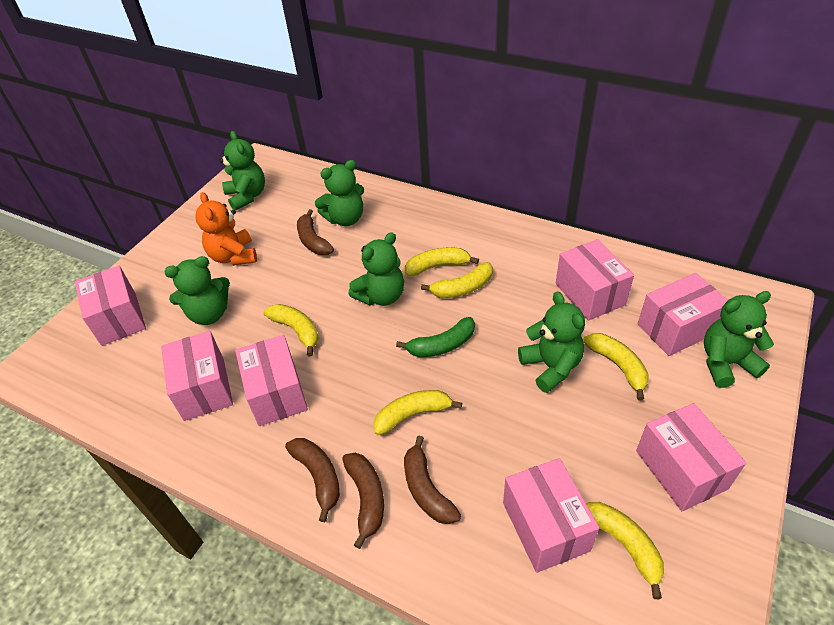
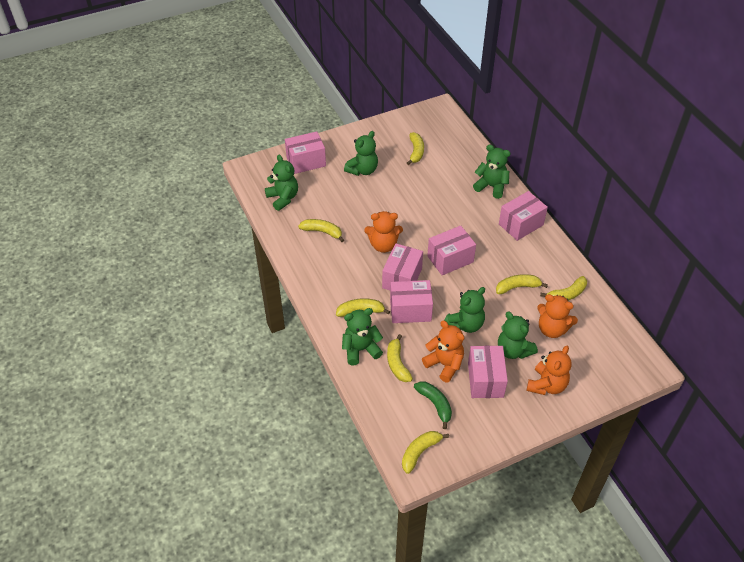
brown banana: [285,438,340,522] [297,209,334,255] [342,453,384,549] [404,435,461,524] = 4 -> none = 0
orange teddy bear: [195,192,257,266] = 1 -> [364,211,403,253] [422,320,464,382] [527,346,572,395] [537,294,578,338] = 4
pink box: [75,266,146,346] [161,331,233,421] [235,335,308,426] [503,458,600,573] [556,239,634,321] [636,403,746,511] [638,273,728,356] = 7 -> [285,131,326,174] [382,243,423,290] [390,280,433,323] [427,226,476,275] [468,346,508,398] [499,191,548,241] = 6
yellow banana: [264,304,319,356] [374,390,462,436] [405,248,479,276] [421,262,493,298] [583,333,649,401] [586,502,664,599] = 6 -> [298,219,344,242] [336,298,390,317] [387,334,413,382] [402,431,449,474] [407,132,424,165] [496,274,548,294] [540,276,587,301] = 7

